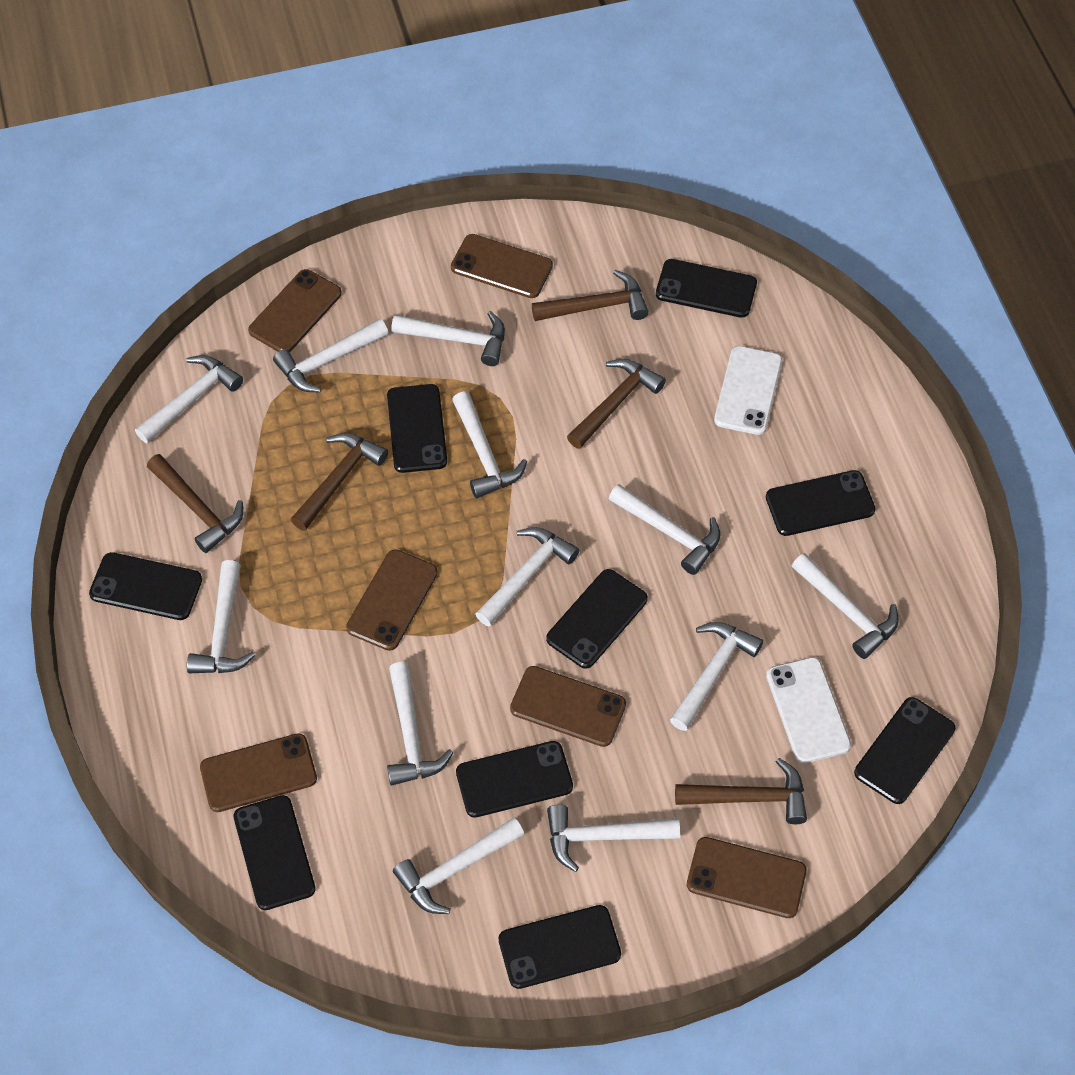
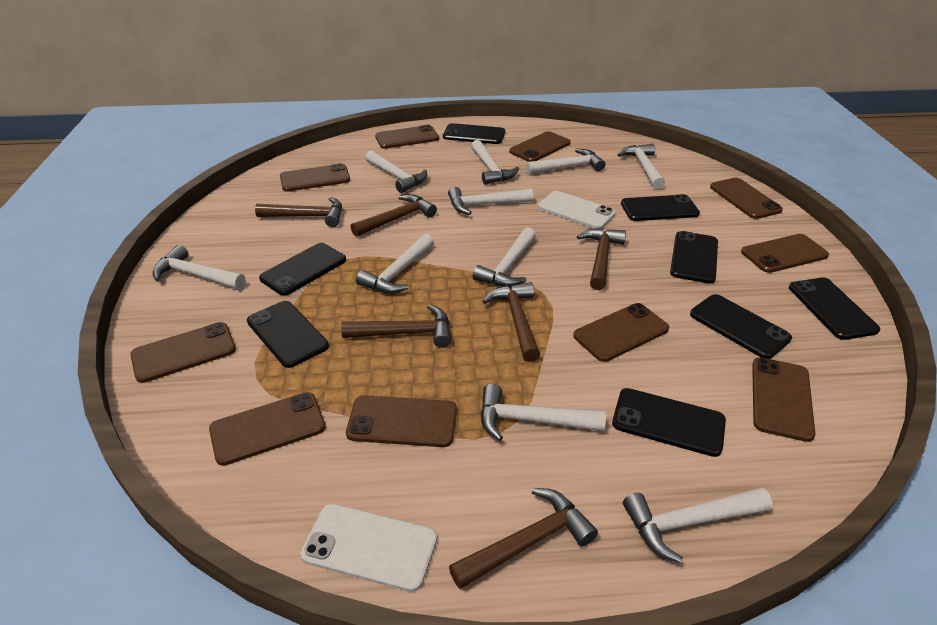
black phone: [89,552,202,620] [234,795,316,910] [387,384,447,473] [456,741,573,818] [499,905,621,989] [546,569,648,669] [656,259,757,318] [766,470,876,536] [854,697,955,804] = 9 -> [247,301,329,368] [259,243,346,296] [443,123,505,144] [612,388,726,457] [621,194,700,221] [670,231,718,284] [690,294,792,359] [789,278,880,340] = 8
brown hammer: [147,454,243,553] [291,433,388,531] [532,270,649,321] [567,359,666,449] [675,758,807,824] = 5 -> [255,197,342,227] [341,304,451,348] [351,194,437,237] [449,488,598,589] [483,282,540,362] [577,228,626,290] = 6
brown phone: [200,733,317,812] [248,269,342,352] [346,549,438,651] [451,234,553,298] [510,666,626,747] [687,837,807,918] = 6 -> [130,322,236,383] [209,392,326,466] [280,163,350,192] [346,395,457,447] [375,125,439,149] [509,131,571,162] [573,303,669,362] [710,178,783,219] [741,234,829,273] [752,358,816,442] = 10
white hammer: [135,355,243,444] [187,560,255,673] [273,319,389,392] [387,662,453,786] [391,311,505,366] [393,817,524,914] [452,391,527,498] [476,527,579,627] [547,804,680,872] [609,484,721,575] [670,622,763,731] [792,553,899,659] = 12 -> [152,245,245,289] [356,234,434,293] [365,151,427,193] [448,187,533,215] [471,140,519,185] [473,227,536,287] [480,384,606,441] [526,149,605,174] [618,144,665,189] [623,488,773,563] = 10

